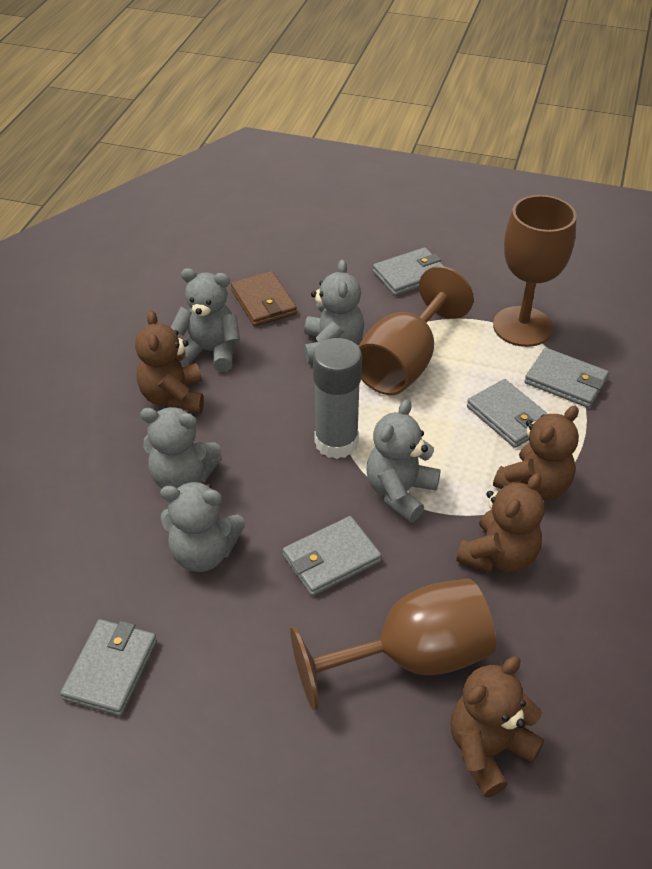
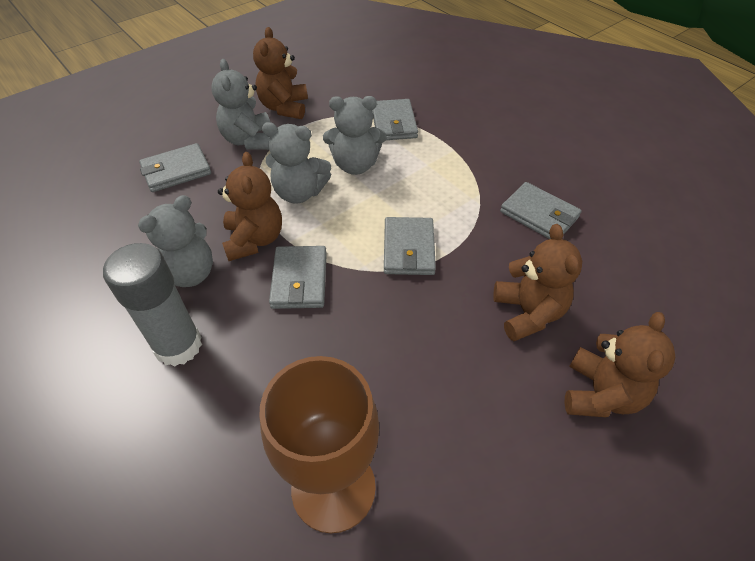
brown goblet: [290,579,496,711] [358,266,474,395] [493,195,577,347] = 3 -> [259,356,379,533] = 1
brown wallet: [231,271,297,326] = 1 -> none = 0
grey teddy bear: [140,407,222,489] [160,481,245,572] [171,268,240,372] [304,260,364,363] [366,399,441,523] = 5 -> [138,195,213,287] [211,59,270,150] [262,122,331,204] [323,96,387,175] = 4

